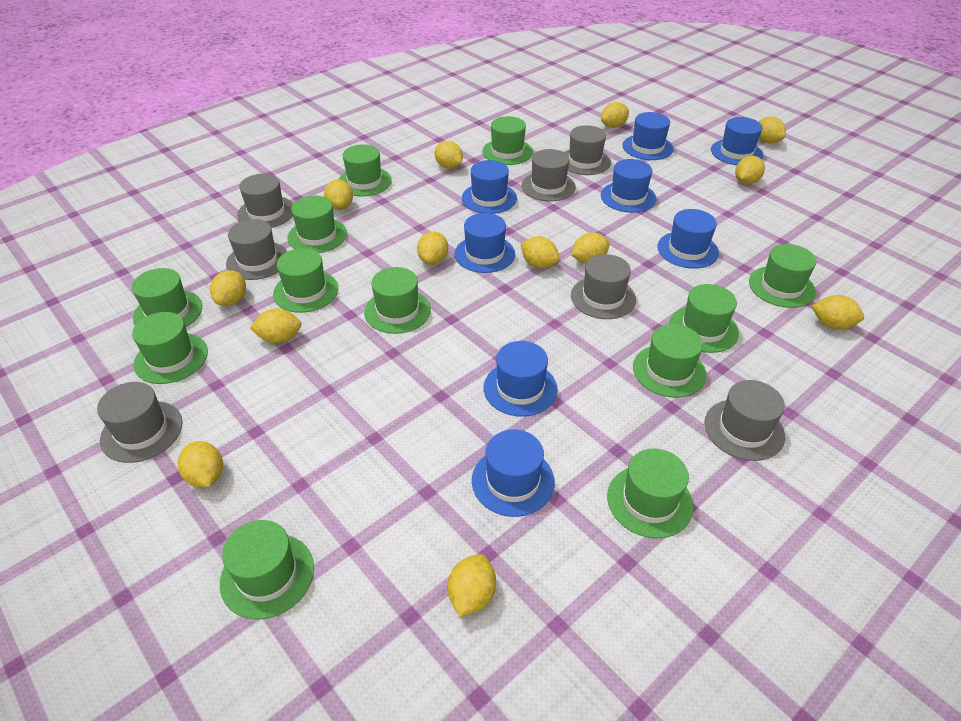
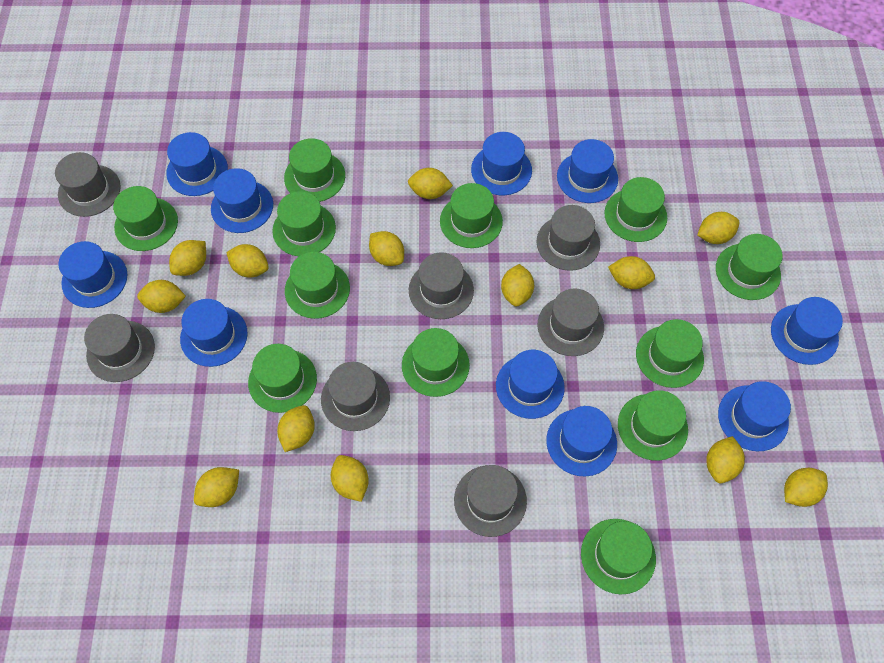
blue hat: [455,213,515,273] [462,160,517,214] [472,429,555,517] [484,341,558,417] [601,159,656,213] [623,112,673,160] [658,209,719,268] [711,117,763,165] = 8 -> [58,241,127,308] [166,132,228,196] [180,299,248,367] [211,168,273,233] [471,132,532,195] [496,350,565,419] [546,406,617,477] [557,139,618,203] [718,381,791,451] [771,297,843,365] = 10

